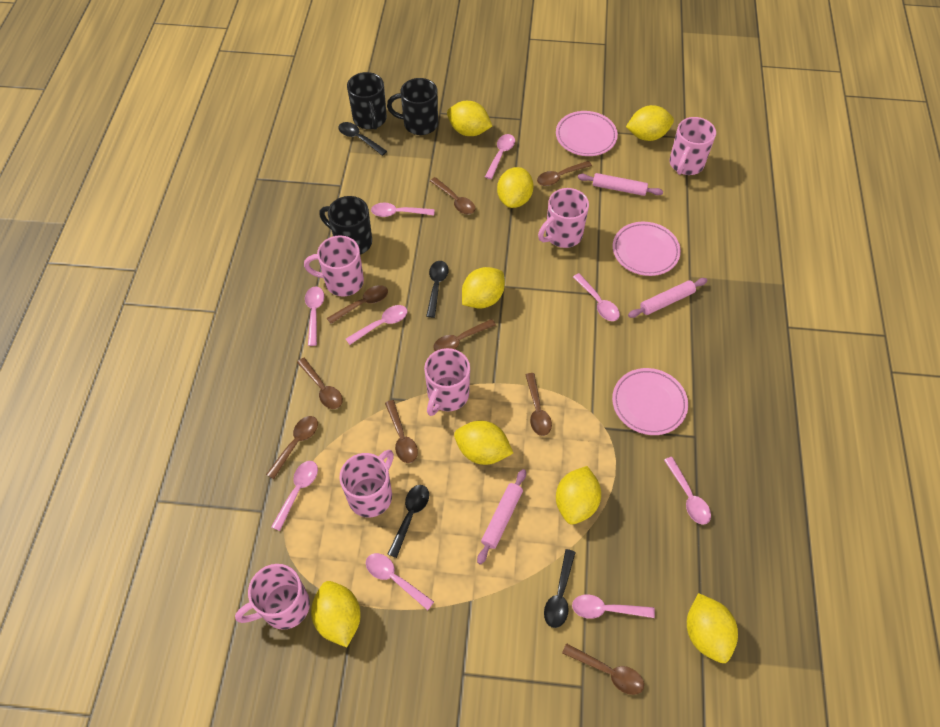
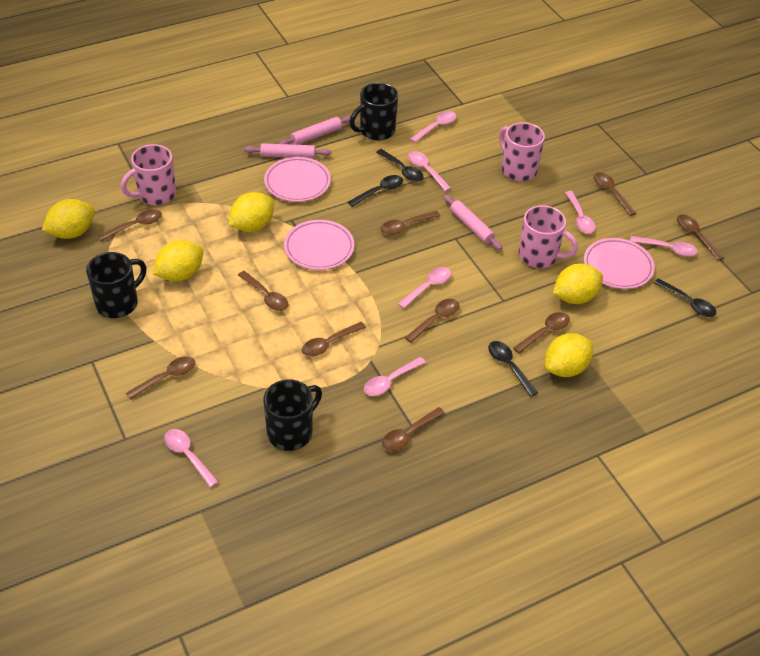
brown spoon: [266,416,318,479] [297,358,343,409] [327,285,388,324] [385,400,418,463] [430,177,475,215] [433,319,496,351] [525,373,552,436] [537,161,592,186] [562,643,644,695] = 9 -> [98,209,162,241] [126,356,195,400] [238,271,288,311] [302,322,366,357] [380,211,440,235] [382,407,445,451] [405,299,460,343] [513,312,570,354] [594,172,636,216] [677,215,724,261] = 10
pink mug: [235,564,310,630] [304,235,364,297] [340,450,394,517] [424,348,470,416] [538,188,589,248] [670,117,716,175] = 6 -> [121,144,176,205] [499,122,545,181] [519,205,578,268] = 3
pink spoon: [271,461,318,531] [305,286,324,346] [346,305,407,345] [366,553,434,610] [371,203,435,217] [485,134,515,179] [572,594,655,619] [573,273,620,321] [664,457,711,525] = 9 -> [164,429,219,488] [364,357,426,396] [398,267,451,309] [408,151,451,191] [410,111,456,143] [565,191,596,234] [630,236,698,257] = 7
yellow lemon: [311,581,361,647] [447,101,492,136] [454,421,513,465] [462,267,505,309] [497,167,533,208] [556,466,601,525] [626,105,674,141] [687,593,738,663] = 8 -> [42,199,95,239] [152,240,204,281] [229,192,274,232] [545,333,593,377] [553,264,603,304] = 5

